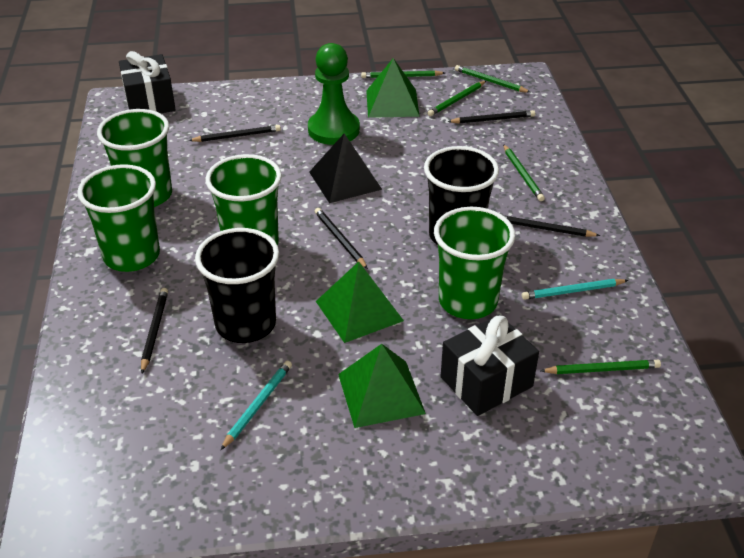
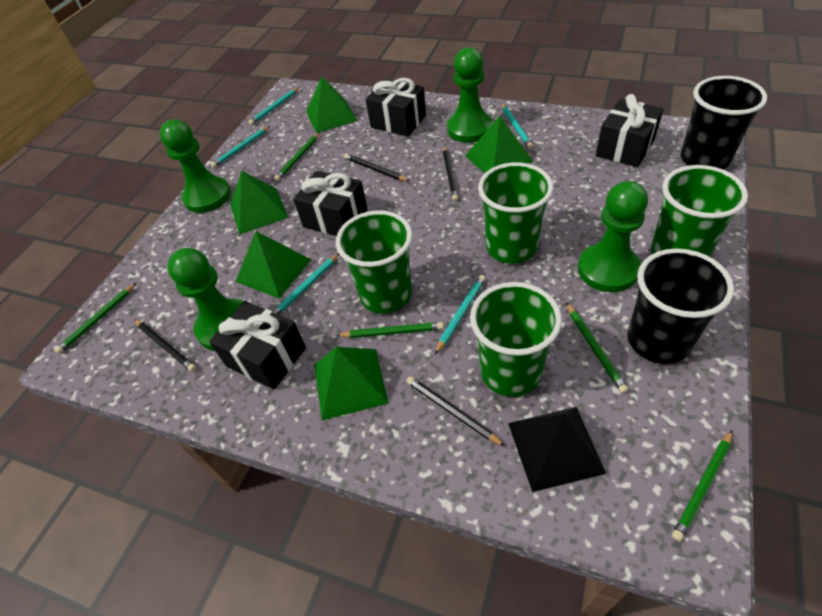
black gift: [119,51,176,114] [441,315,539,416] = 2 -> [209,301,306,390] [293,171,368,236] [366,78,426,136] [596,94,664,167] = 4
black pencil: [141,288,168,373] [188,125,281,142] [315,208,368,269] [447,110,535,124] [503,215,600,237] = 5 -> [134,319,196,372] [344,153,409,181] [407,376,505,446] [443,146,458,201] = 4
green pawn: [308,43,360,145] = 1 -> [160,119,231,213] [167,248,243,351] [447,47,492,143] [578,181,648,292] = 4
green pyramid: [316,262,404,343] [338,344,426,428] [366,58,420,118] = 3 -> [230,171,288,235] [236,231,311,299] [306,77,358,133] [314,347,388,420] [465,116,533,173] = 5
turquoise pencil: [221,361,292,450] [522,279,629,300] = 2 -> [211,126,270,168] [249,87,300,125] [273,253,339,315] [435,275,485,354] [501,103,533,149] = 5

